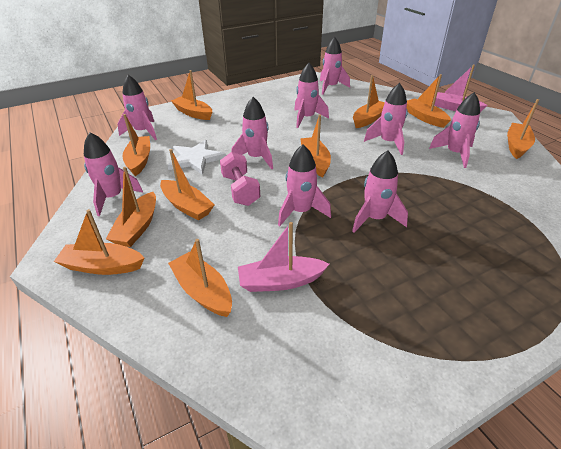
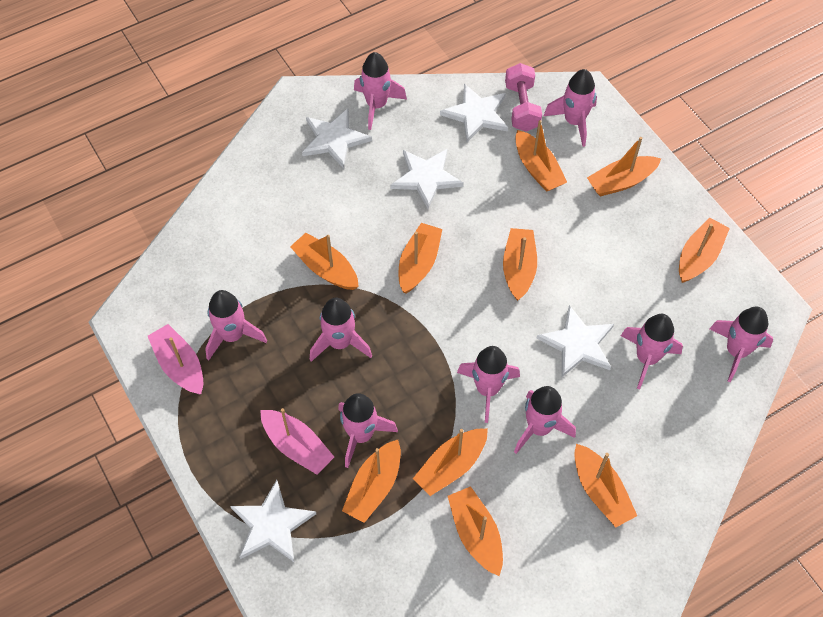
white star: [167,140,226,175] = 1 -> [230,480,316,562] [302,109,372,169] [390,149,464,209] [440,84,508,142] [536,305,614,377] = 5

